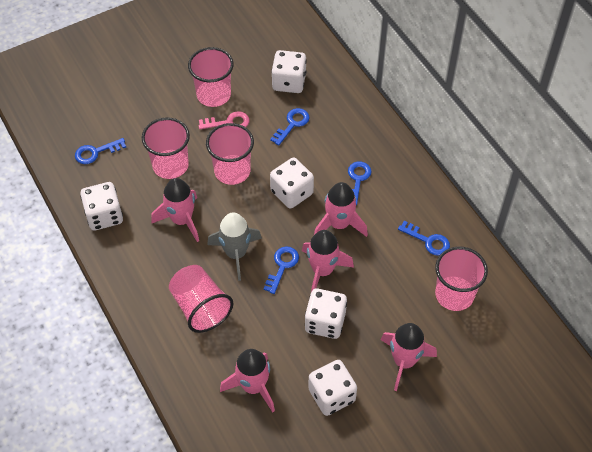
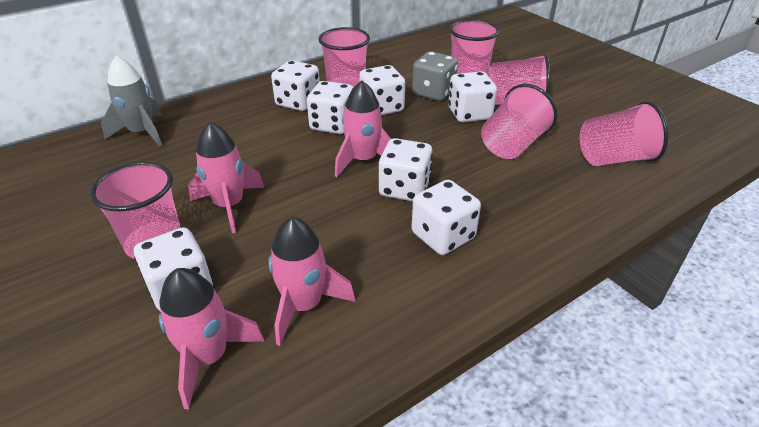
blue key: [75,138,126,164] [263,246,299,294] [270,108,310,146] [348,162,371,206] [398,221,450,256] = 5 -> none = 0
grey dice: none = 0 -> [412,51,458,101] = 1
pink cup: [142,117,190,179] [169,265,234,333] [188,47,234,107] [206,123,254,185] [435,247,488,311] = 5 -> [90,161,181,259] [318,27,370,87] [449,19,500,75] [481,84,557,159] [488,54,550,104] [579,101,669,166] = 6
pink key: [199,111,249,129] = 1 -> none = 0
pink rocket: [151,178,199,242] [220,349,275,412] [302,230,354,292] [314,182,368,237] [381,323,437,391] = 5 -> [159,268,265,410] [188,121,264,233] [268,216,355,346] [335,80,391,177] = 4
white dice: [80,182,123,230] [270,158,314,209] [271,50,307,93] [305,288,347,339] [308,360,357,416] = 5 -> [134,227,213,312] [271,60,320,111] [307,81,354,134] [359,65,405,115] [379,138,433,201] [411,180,481,255] [448,71,497,122] = 7

